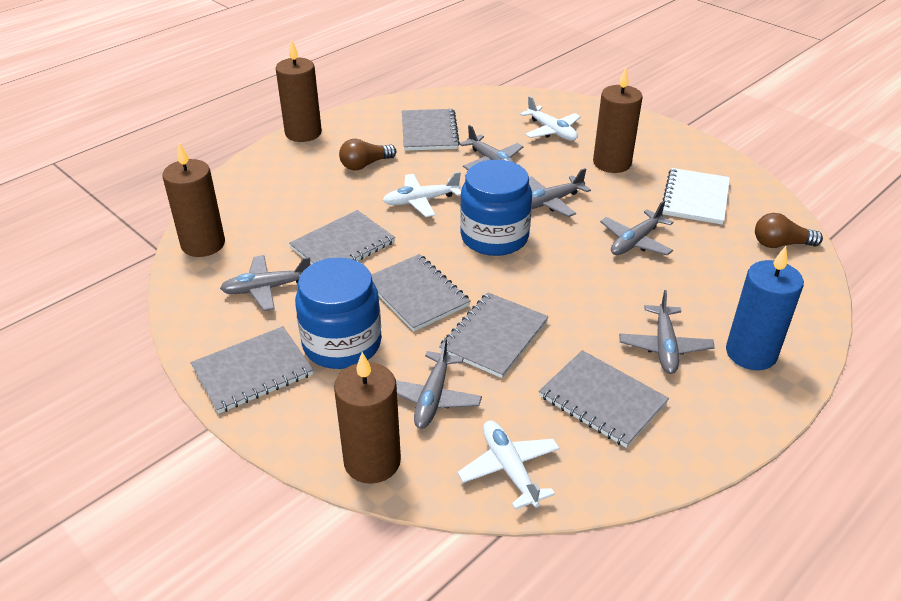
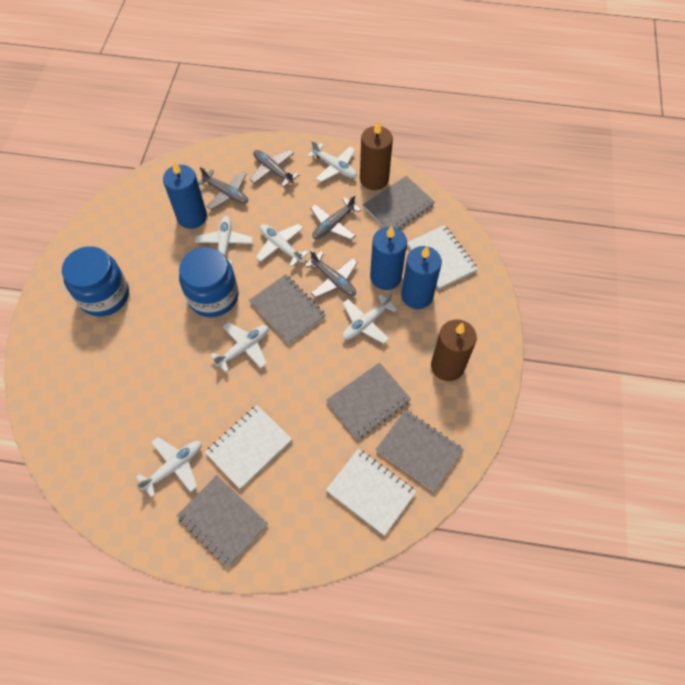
blue candle: [726,246,804,370] = 1 -> [163,161,207,229] [370,225,407,290] [401,246,442,309] = 3
brown candle: [162,142,225,257] [276,39,322,142] [334,352,401,484] [593,68,643,173] = 4 -> [360,121,393,190] [431,319,477,381] = 2
brown light bulb: [339,139,396,170] [755,213,823,248] = 2 -> none = 0
grey notebook: [191,326,313,414] [289,210,395,265] [371,254,471,332] [402,109,460,151] [439,293,549,378] [539,350,669,448] = 6 -> [177,475,268,567] [249,274,326,344] [327,363,411,439] [363,176,435,229] [376,410,464,492] = 5
grey plane: [220,255,310,311] [396,337,482,429] [459,125,523,170] [529,168,591,217] [600,201,673,256] [619,290,715,374] = 6 -> [198,167,248,210] [250,150,299,187] [304,249,358,298] [310,194,361,240] = 4
white notebook: [662,168,730,225] = 1 -> [205,405,292,489] [326,449,416,536] [407,225,478,289] = 3
white plane: [383,172,461,217] [458,421,560,509] [520,96,581,141] = 3 -> [136,437,202,498] [195,216,253,265] [210,322,269,373] [256,224,309,267] [307,140,357,182] [342,293,398,344] = 6

